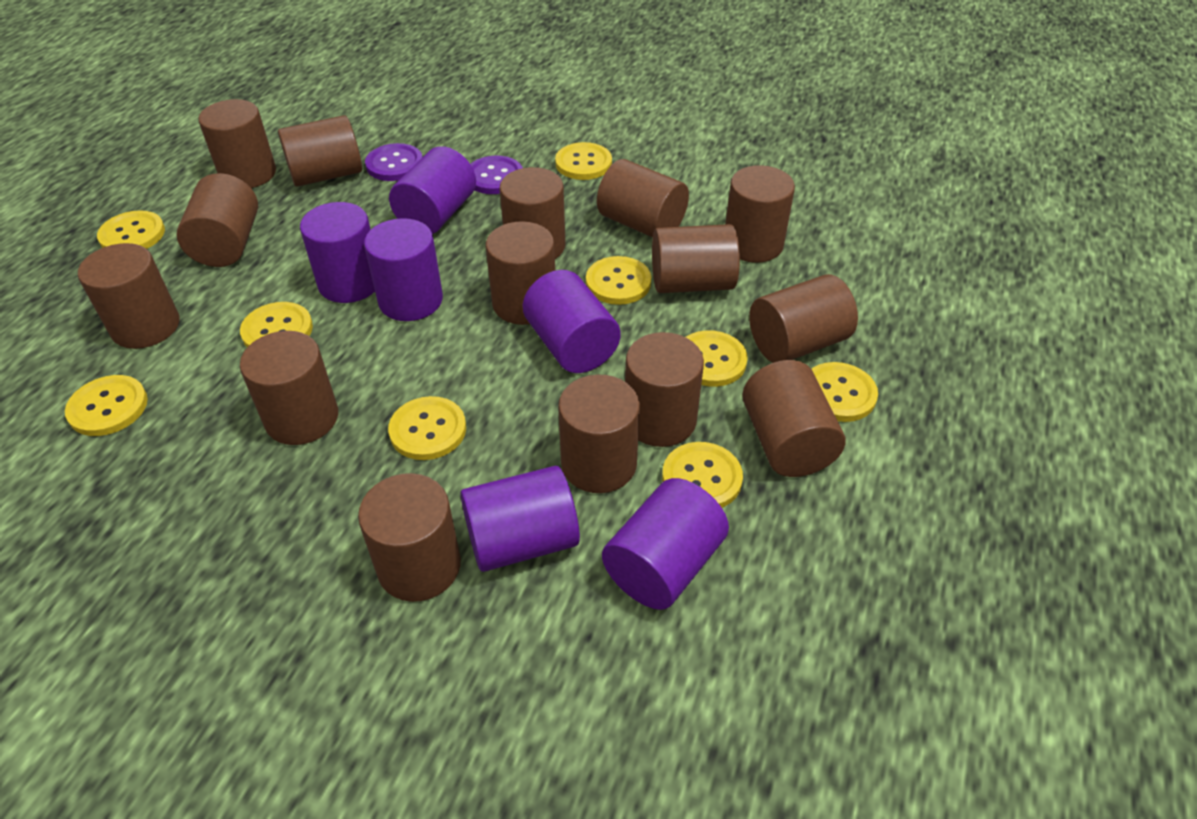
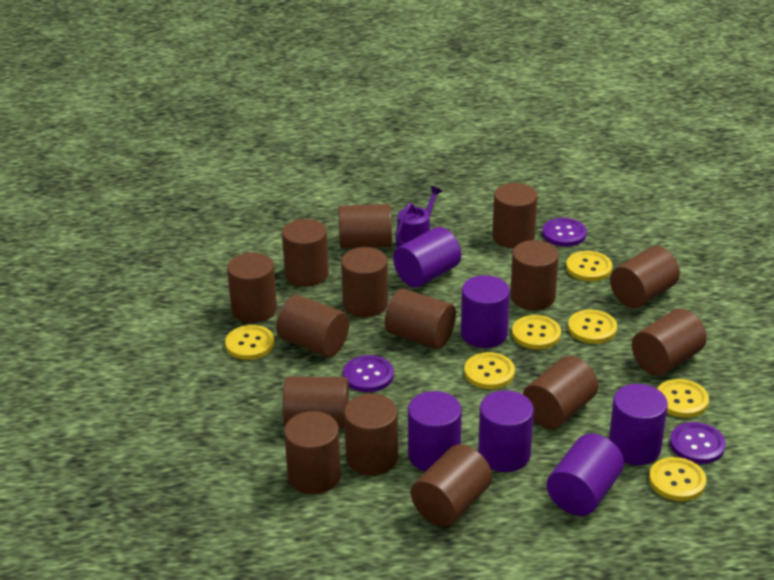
purple button: [365,143,422,181] [471,156,523,194] = 2 -> [343,355,394,392] [542,218,587,246] [670,422,726,464] = 3
purple watering can: none = 0 -> [396,186,443,248] = 1
yellow button: [65,375,148,436] [97,210,165,249] [240,302,313,347] [388,396,466,460] [555,142,612,180] [586,256,651,305] [662,442,743,508] [686,330,748,387] [812,362,878,422] = 9 -> [225,325,275,360] [464,352,515,389] [512,315,561,350] [566,251,612,282] [568,310,617,344] [649,457,706,501] [657,379,709,418] = 7

